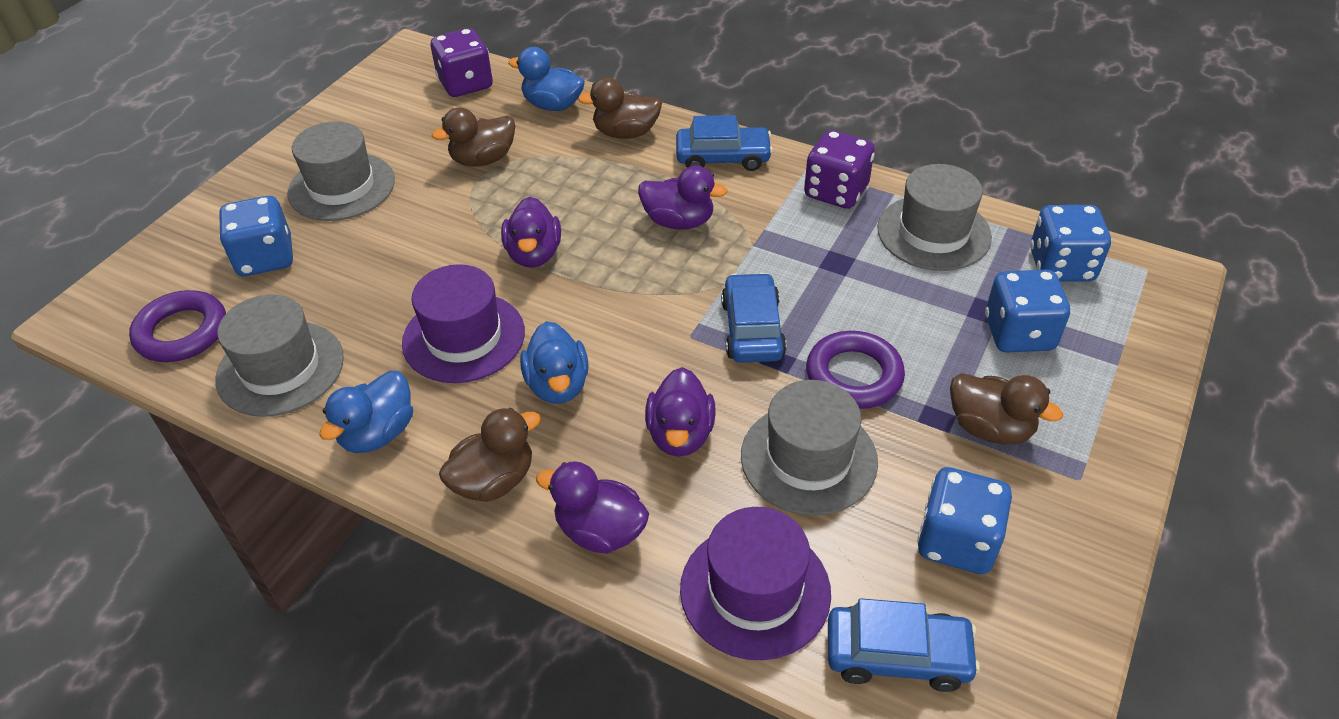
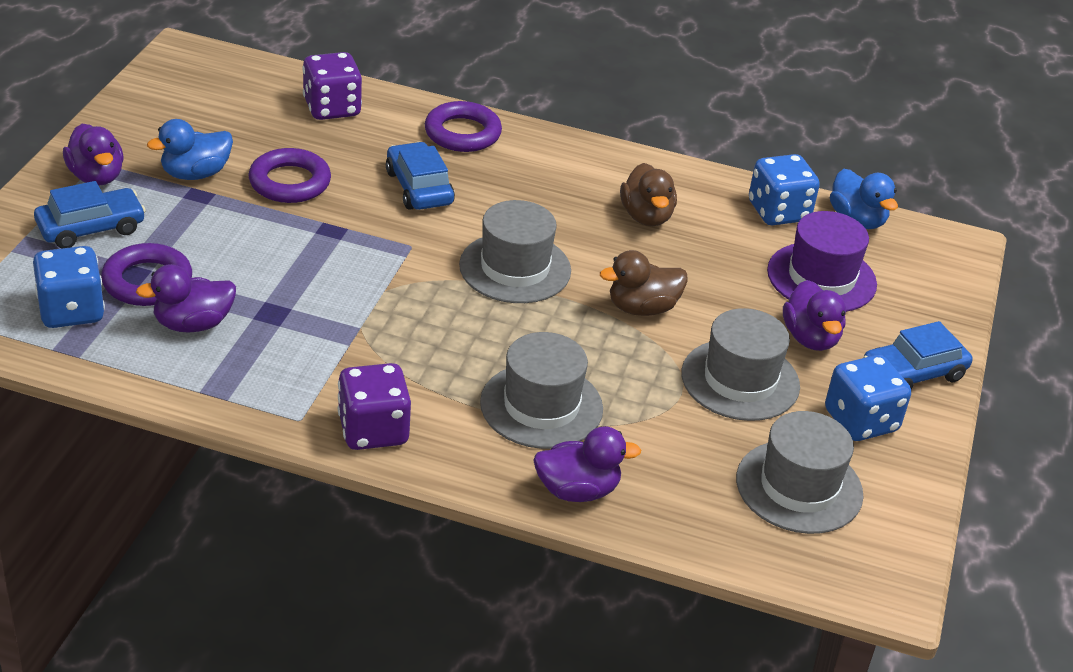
blue dice: [219,196,293,276] [917,467,1012,574] [985,270,1070,352] [1030,205,1111,282] = 4 -> [33,246,105,328] [749,154,820,225] [825,355,911,441] = 3
blue duck: [319,371,413,453] [508,47,585,111] [520,321,589,404] = 3 -> [147,119,233,180] [830,169,898,229] = 2
brown duck: [432,107,515,167] [439,408,541,502] [578,77,662,139] [950,373,1063,444] = 4 -> [600,250,688,316] [620,163,677,226] = 2
purple hat: [402,264,525,383] [680,507,831,660] = 2 -> [767,211,877,312] = 1
purple ring: [129,290,226,362] [806,331,905,409] = 2 -> [101,243,192,306] [249,148,331,203] [425,101,502,152] = 3

